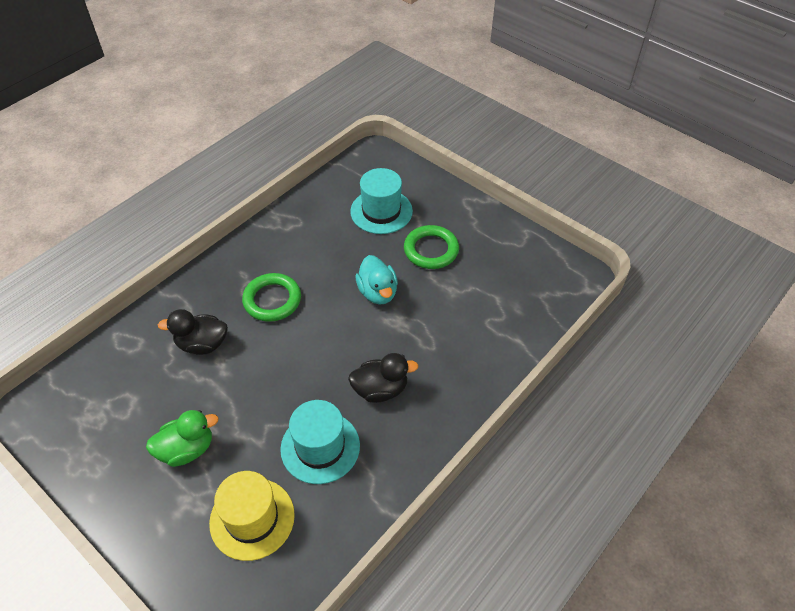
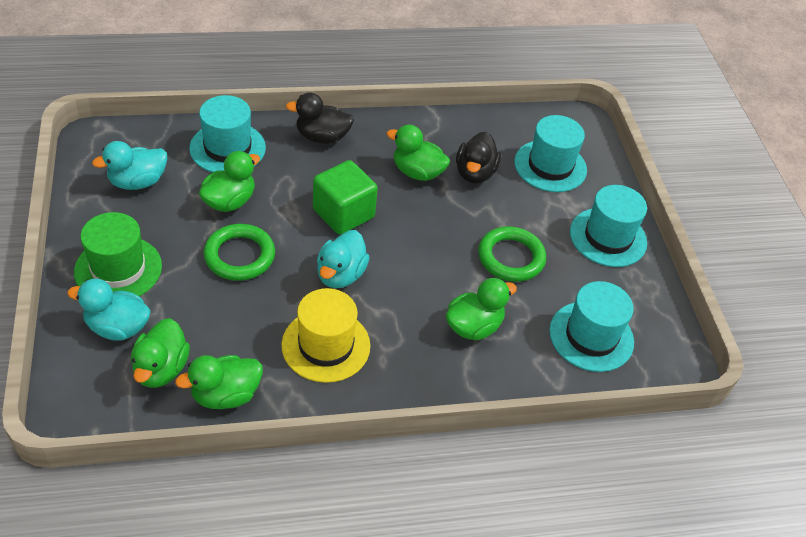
green cube: none = 0 -> [313,160,378,235] = 1
green duck: [146,410,219,467] = 1 -> [131,318,190,388] [175,355,263,409] [199,151,260,212] [387,125,450,181] [446,278,517,340] = 5
green hat: none = 0 -> [74,212,162,296] = 1
turquoise duck: [355,255,398,305] = 1 -> [67,279,151,341] [92,141,167,190] [317,230,370,288] = 3
turquoise hat: [280,400,360,484] [350,168,413,234] = 2 -> [189,95,266,173] [514,115,587,192] [549,281,634,372] [570,185,647,267] = 4

